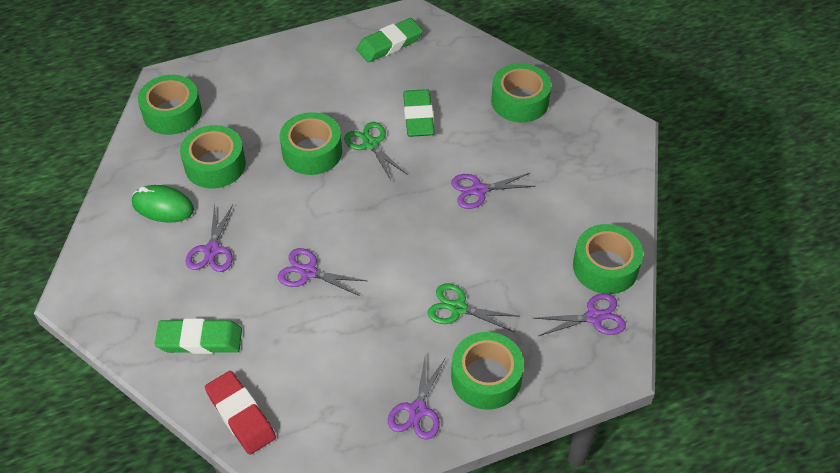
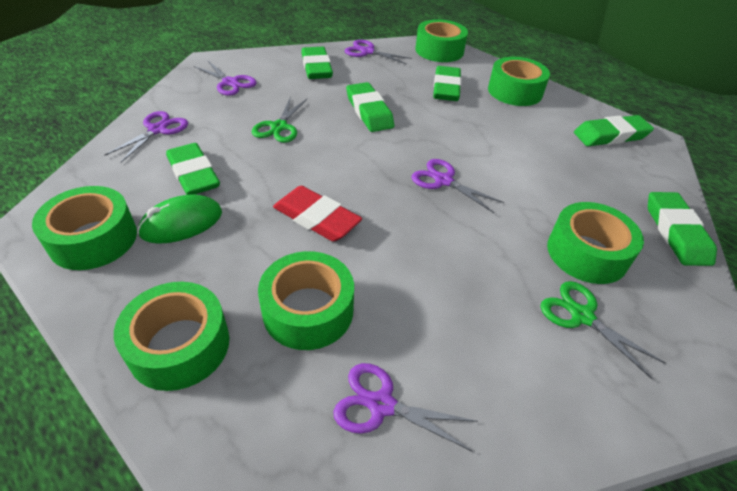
green eraser: [154,319,242,354] [356,18,423,63] [403,89,435,137] = 3 -> [166,143,220,195] [301,47,333,79] [346,82,394,132] [433,66,462,101] [574,115,654,146] [648,192,717,266] = 6

